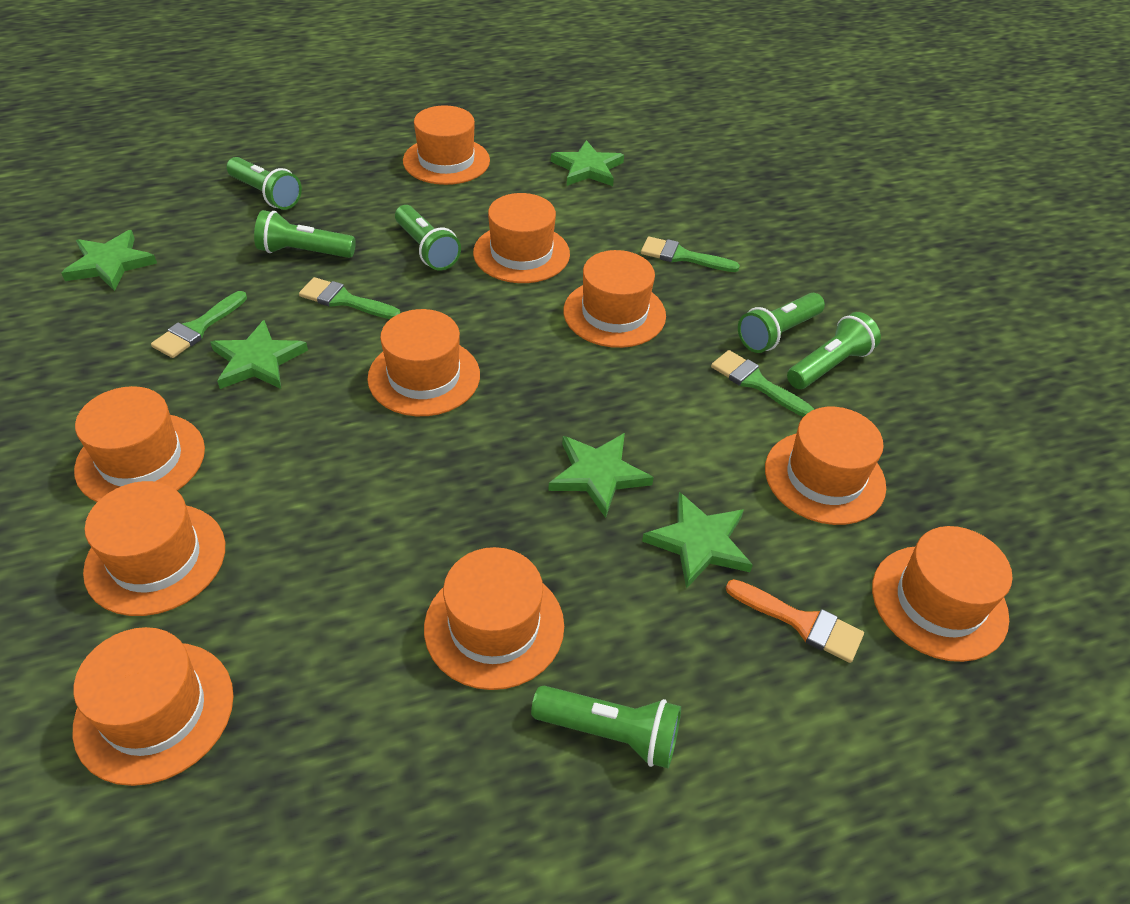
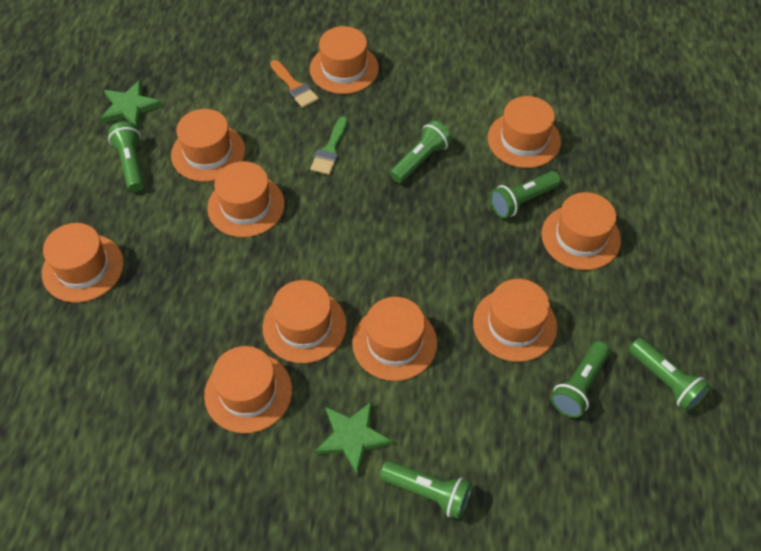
green brush: [151,291,247,358] [299,277,400,319] [641,236,740,272] [711,350,814,417] = 4 -> [310,117,348,175] = 1
green star: [61,230,157,291] [210,320,308,389] [548,433,654,518] [551,140,624,186] [642,492,753,589] = 5 -> [101,80,162,128] [315,401,393,476] = 2

